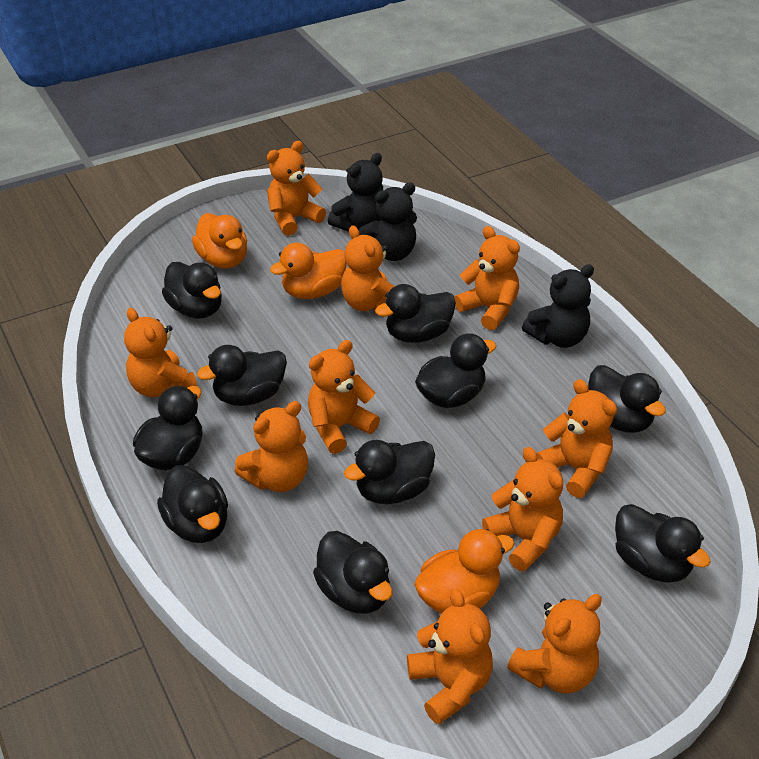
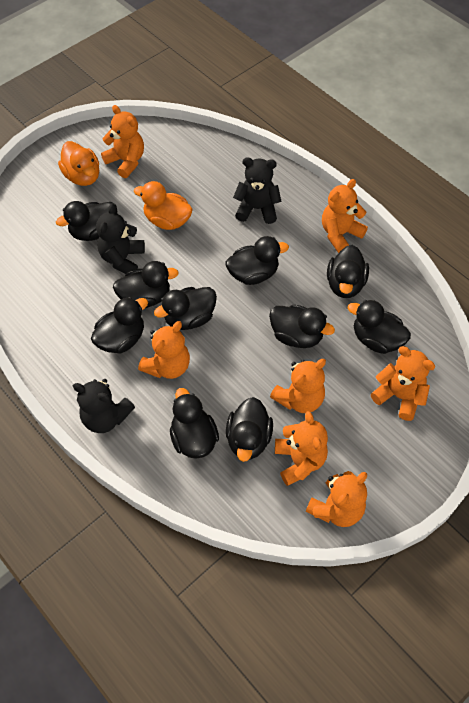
orange duck: [192,213,247,269] [270,243,347,299] [414,529,515,614] = 3 -> [58,141,99,186] [134,181,193,230] = 2
orange teddy bear: [124,308,197,397] [234,401,308,492] [267,141,326,236] [308,340,380,454] [341,225,395,311] [407,589,493,725] [454,226,520,330] [482,447,563,572] [507,594,602,694] [536,379,617,498] = 10 -> [101,105,144,178] [138,321,190,379] [270,359,326,413] [275,411,328,486] [305,471,367,527] [322,179,368,253] [371,346,435,421] = 7

